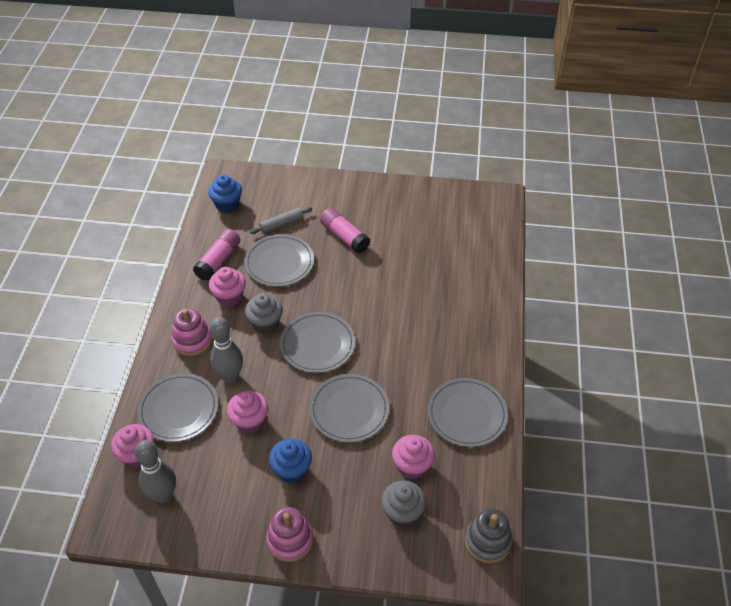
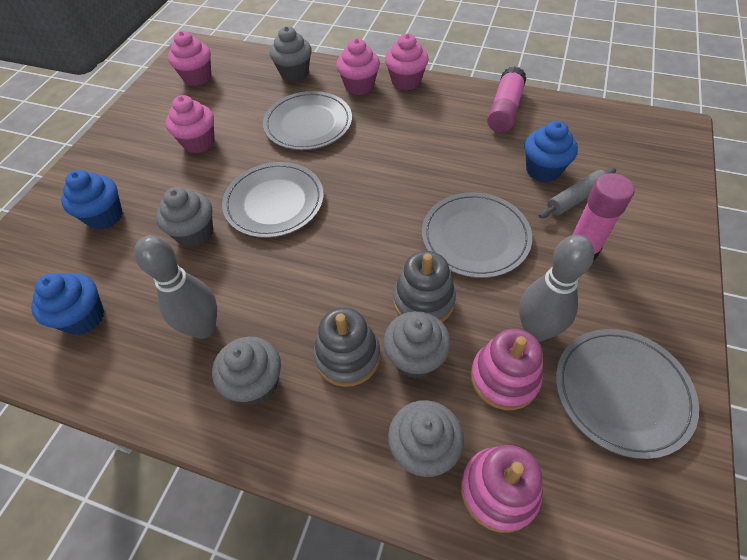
blue cupcake: [208,175,242,213] [269,439,312,483] = 2 -> [31,273,104,335] [61,170,123,230] [524,121,578,182] = 3
grey cupcake: [245,293,283,334] [381,480,426,527] = 2 -> [156,187,213,248] [212,337,281,405] [270,26,312,82] [383,311,451,379] [388,400,464,477] = 5
grey plate: [137,373,218,442] [244,234,314,287] [280,312,355,373] [309,374,389,443] [427,378,508,447] = 5 -> [222,162,324,238] [263,91,352,150] [422,192,532,278] [556,329,699,459] = 4
grey stacking toy: [465,508,513,563] = 1 -> [314,307,380,387] [393,251,456,322] = 2

